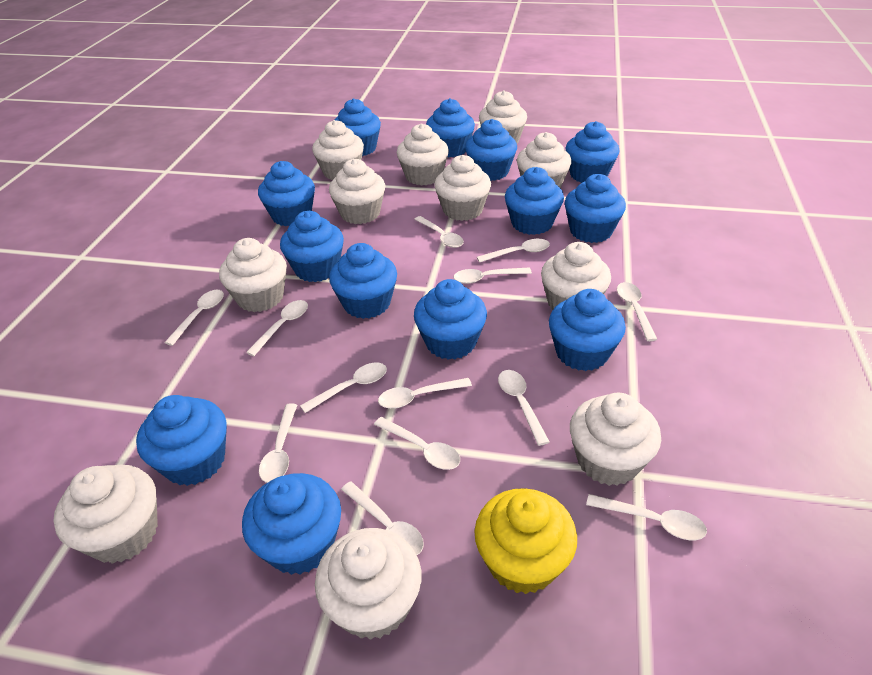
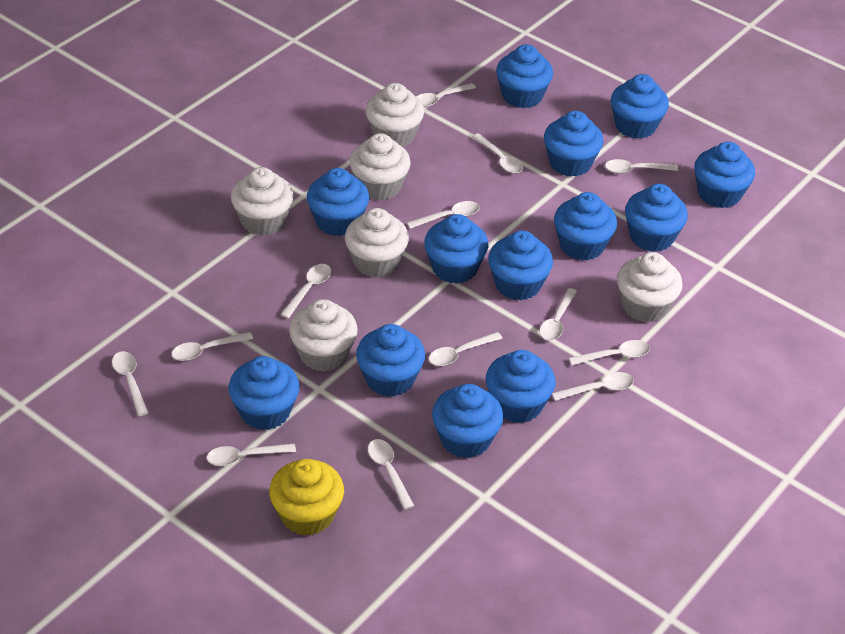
white cupcake: [53,465,158,564] [219,238,287,312] [312,120,364,180] [315,528,421,640] [329,159,385,224] [397,124,449,186] [434,155,491,221] [479,90,527,143] [517,132,571,188] [541,242,611,310] [570,392,661,486] = 11 -> [231,167,294,236] [289,299,358,372] [345,208,409,278] [349,133,411,201] [365,83,424,147] [617,252,683,323] = 6

